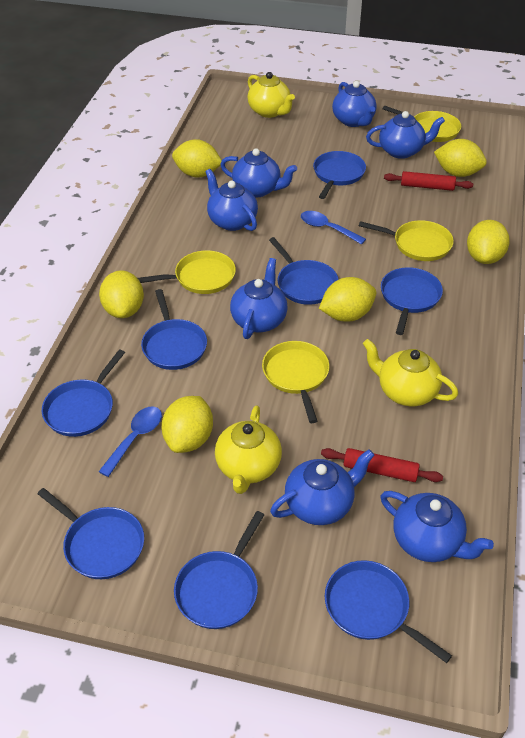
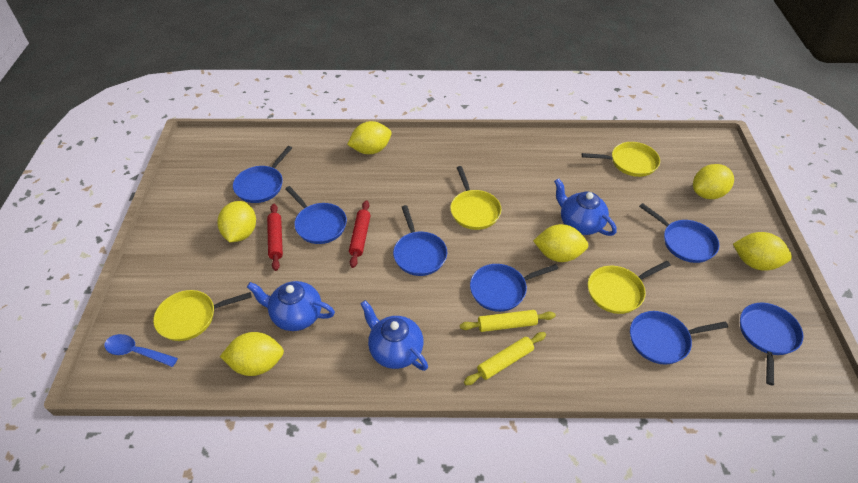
blue pan: [38,488,144,579] [42,349,125,437] [141,289,207,370] [174,511,264,629] [269,237,339,305] [313,151,366,199] [325,560,452,663] [381,267,443,335] = 8 -> [233,146,292,203] [285,186,347,244] [393,205,447,276] [470,264,558,312] [630,311,728,365] [639,203,719,263] [740,303,804,385] = 7
blue spoon: [98,407,162,477] [301,211,366,245] = 2 -> [104,334,178,367] = 1
blue teapot: [205,169,258,231] [220,148,297,198] [230,258,288,339] [270,449,374,525] [332,81,377,127] [366,111,445,159] [380,491,494,562] = 7 -> [247,281,335,331] [361,300,428,371] [554,178,617,236] = 3
yellow rolling pin: none = 0 -> [460,310,556,332] [464,332,546,385] = 2
yellow teapot: [215,406,282,494] [248,72,295,118] [363,339,458,406] = 3 -> none = 0

